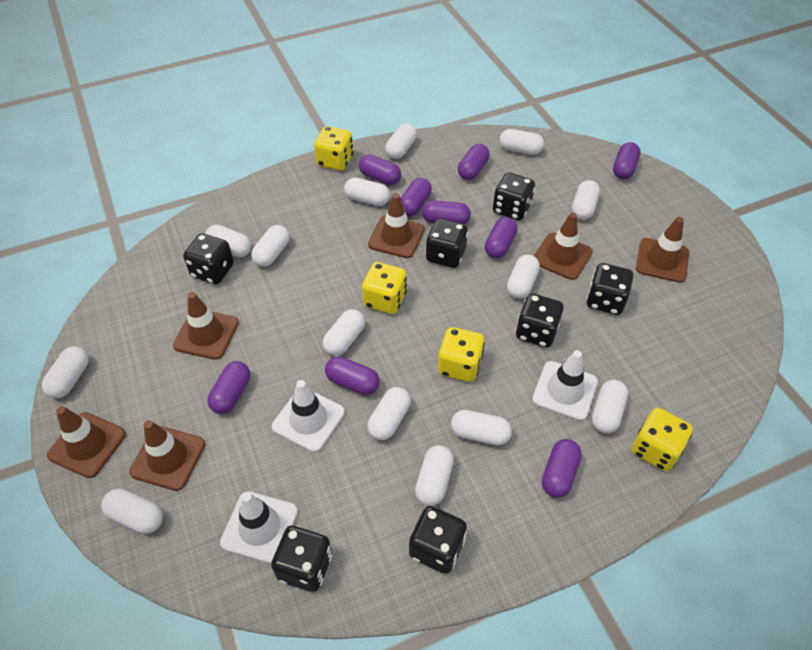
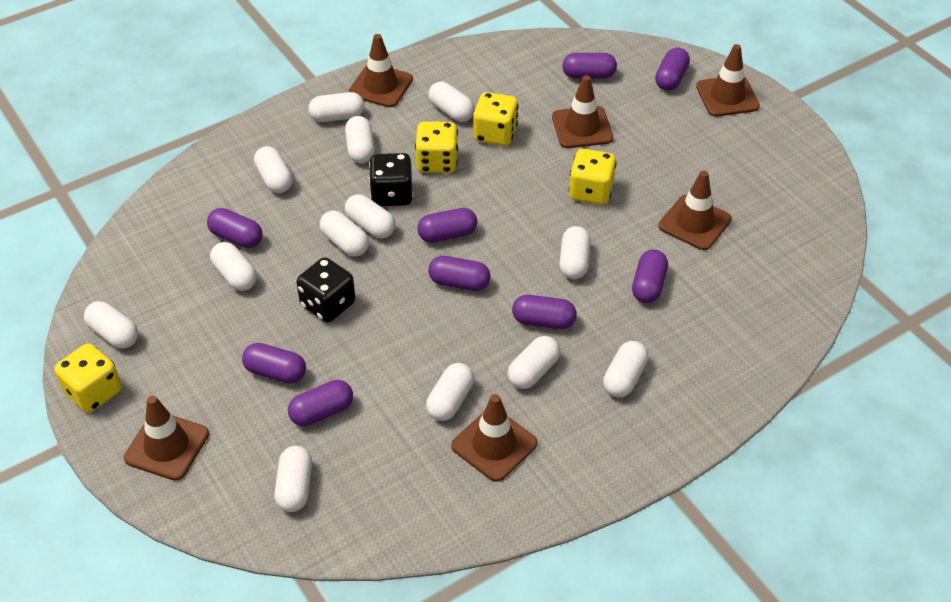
black dice: [183,233,234,284] [271,526,332,592] [409,506,467,574] [426,218,468,268] [493,172,535,220] [516,293,564,348] [586,263,633,315] = 7 -> [296,257,355,323] [369,153,413,206] = 2
white capsule: [42,346,89,398] [101,489,163,534] [205,225,251,257] [251,225,290,267] [323,309,365,356] [344,178,390,206] [367,387,411,440] [385,123,417,159] [415,445,454,506] [451,410,512,445] [499,129,544,155] [507,255,540,299] [572,180,600,220] [592,380,628,434] = 14 -> [84,301,138,349] [210,242,257,291] [254,146,293,193] [274,446,312,512] [308,92,364,122] [320,211,369,257] [345,116,375,163] [345,194,395,239] [426,363,474,421] [428,82,475,122] [507,336,560,389] [559,226,591,279] [603,341,648,397] = 13
white traffic cone: [220,491,298,564] [272,380,345,452] [532,350,598,421] = 3 -> none = 0

